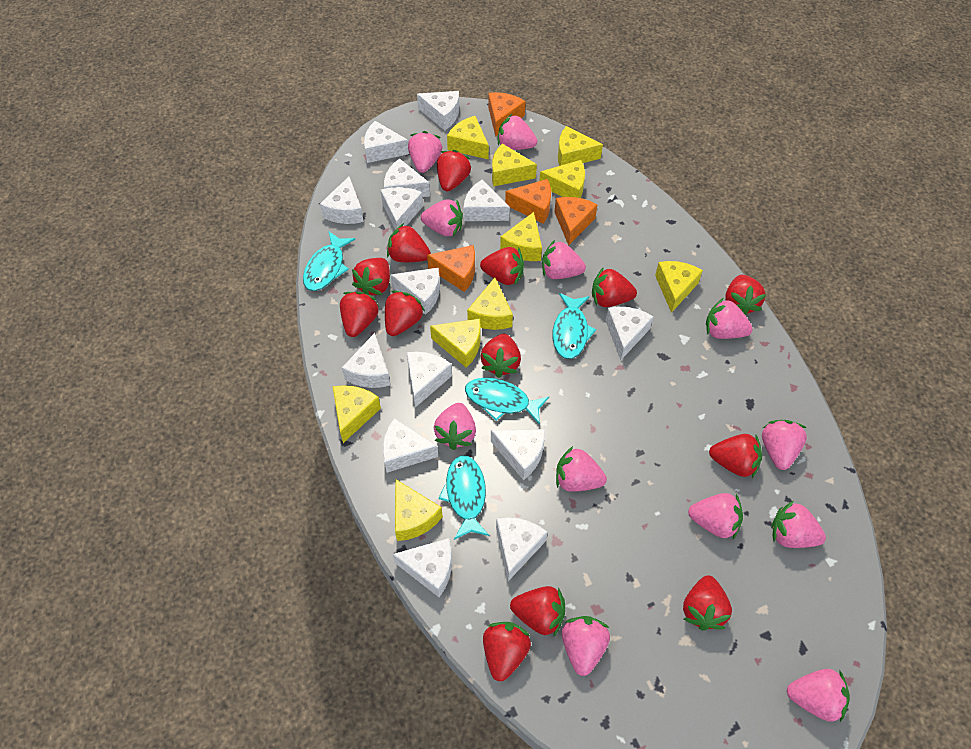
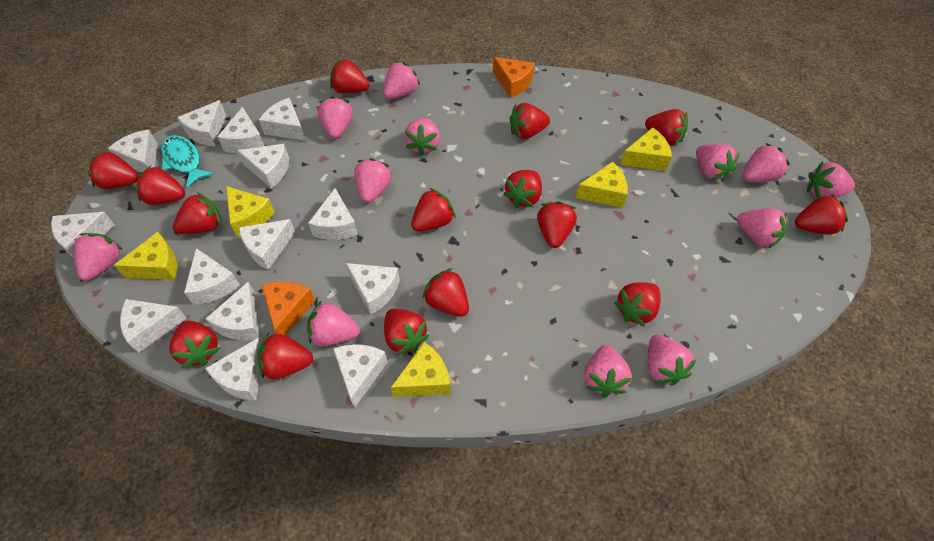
orange cheese: [427,245,475,292] [488,92,526,137] [505,179,551,224] [554,197,598,245] = 4 -> [261,282,315,335] [493,57,534,98] = 2
red strawberry: [340,291,379,337] [352,258,390,295] [385,291,425,336] [387,223,431,262] [437,150,472,191] [480,247,524,286] [481,334,521,378] [483,622,531,681] [510,586,565,636] [592,268,637,307] [683,575,732,631] [709,434,762,478] [725,275,766,315] = 13 -> [88,151,139,189] [135,166,185,205] [170,320,220,368] [173,192,220,234] [257,333,313,379] [330,59,369,93] [384,309,429,355] [411,188,456,231] [422,268,469,317] [503,170,542,208] [509,103,550,139] [537,201,577,248] [614,282,660,327] [645,109,688,145] [795,194,848,235] = 15
turquoise fish: [303,231,355,291] [438,455,489,540] [465,378,549,425] [553,293,596,359] = 4 -> [161,135,214,188] = 1
yellow cheese: [333,385,381,443] [395,479,443,541] [430,319,481,367] [447,116,489,160] [467,278,513,330] [492,144,537,186] [500,212,542,261] [539,160,585,198] [558,126,603,166] [655,261,703,313] = 10 -> [114,232,177,280] [226,186,275,237] [391,342,451,397] [576,161,628,208] [620,127,672,171] = 5

